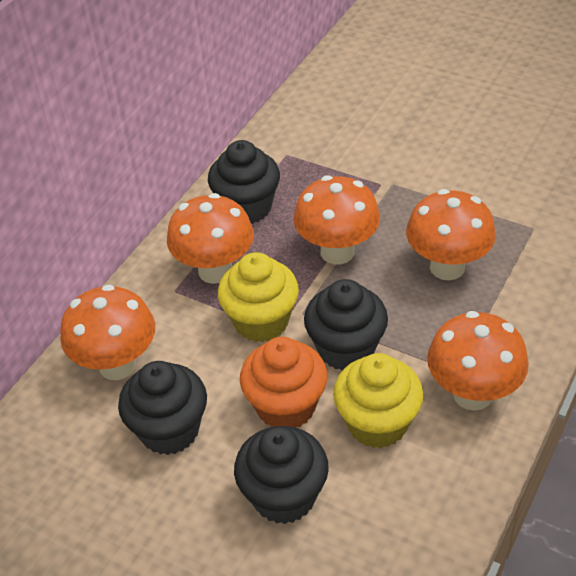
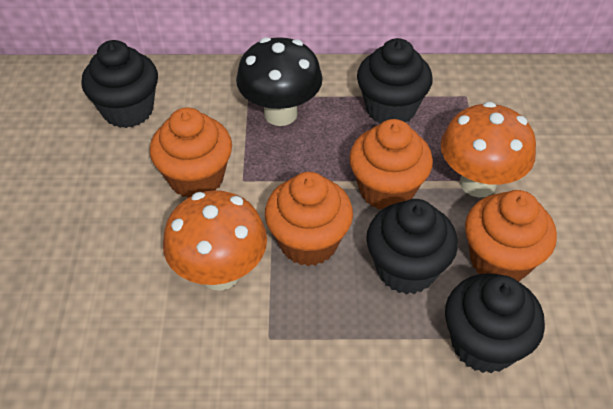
black mushroom: none = 0 -> [236,37,323,126] = 1
orange cupcake: [240,337,327,427] = 1 -> [150,107,232,198] [265,172,353,266] [349,119,433,210] [465,190,557,282] = 4
orange mushroom: [60,284,155,380] [167,193,254,284] [293,175,380,264] [406,189,496,280] [427,311,529,411] = 5 -> [163,190,267,291] [441,102,536,198] = 2
yellow cupcake: [218,252,299,342] [333,353,423,448] = 2 -> none = 0

